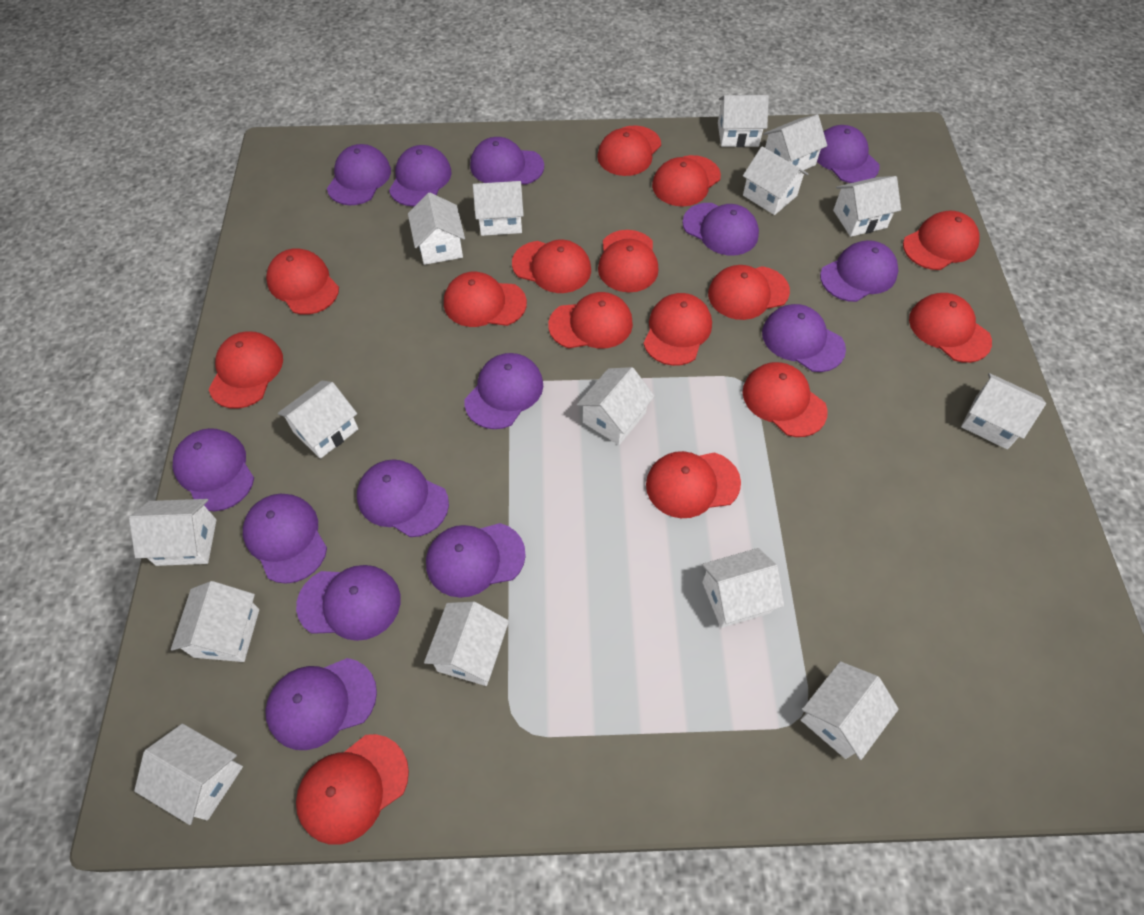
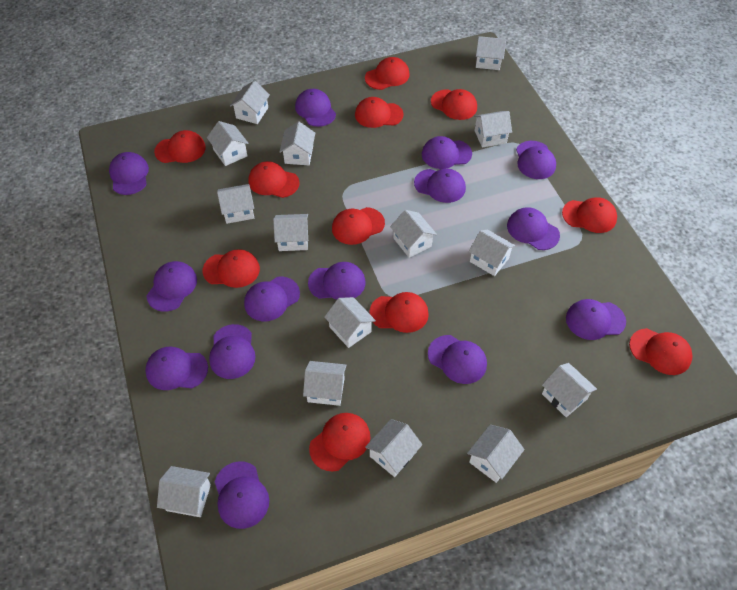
red cap: [209,332,283,409] [266,248,339,315] [296,734,409,845] [444,272,527,327] [512,240,591,293] [548,292,633,349] [597,126,661,176] [598,230,659,292] [643,293,712,366] [646,451,741,518] [652,155,721,207] [708,265,790,320] [743,362,828,437] [903,211,980,270] [909,293,992,363] = 15 -> [154,130,206,163] [203,249,260,288] [248,161,299,198] [309,413,371,472] [332,207,385,245] [355,97,404,128] [365,57,410,90] [369,292,429,333] [431,89,477,120] [562,197,617,233] [629,328,693,375] = 11

